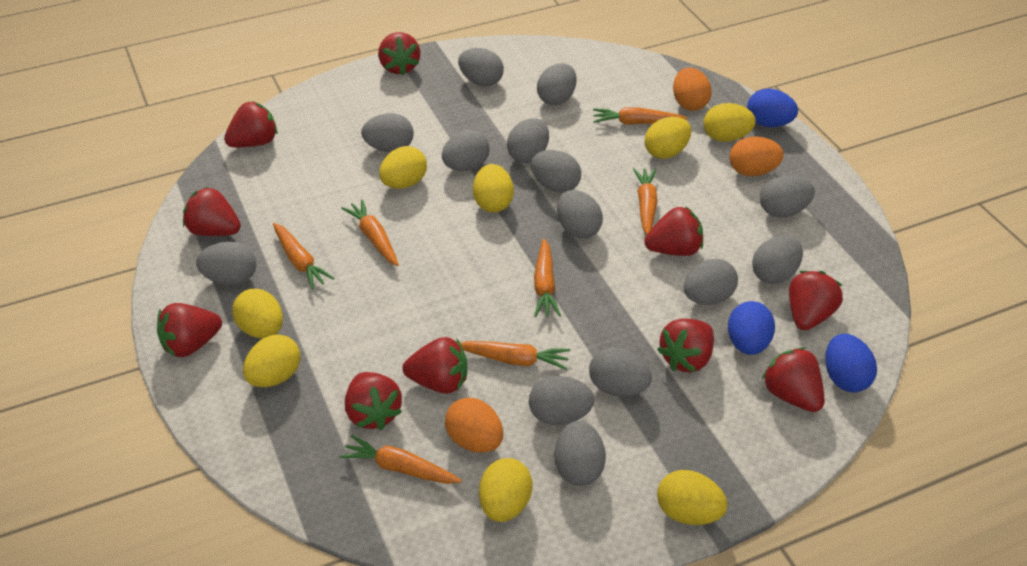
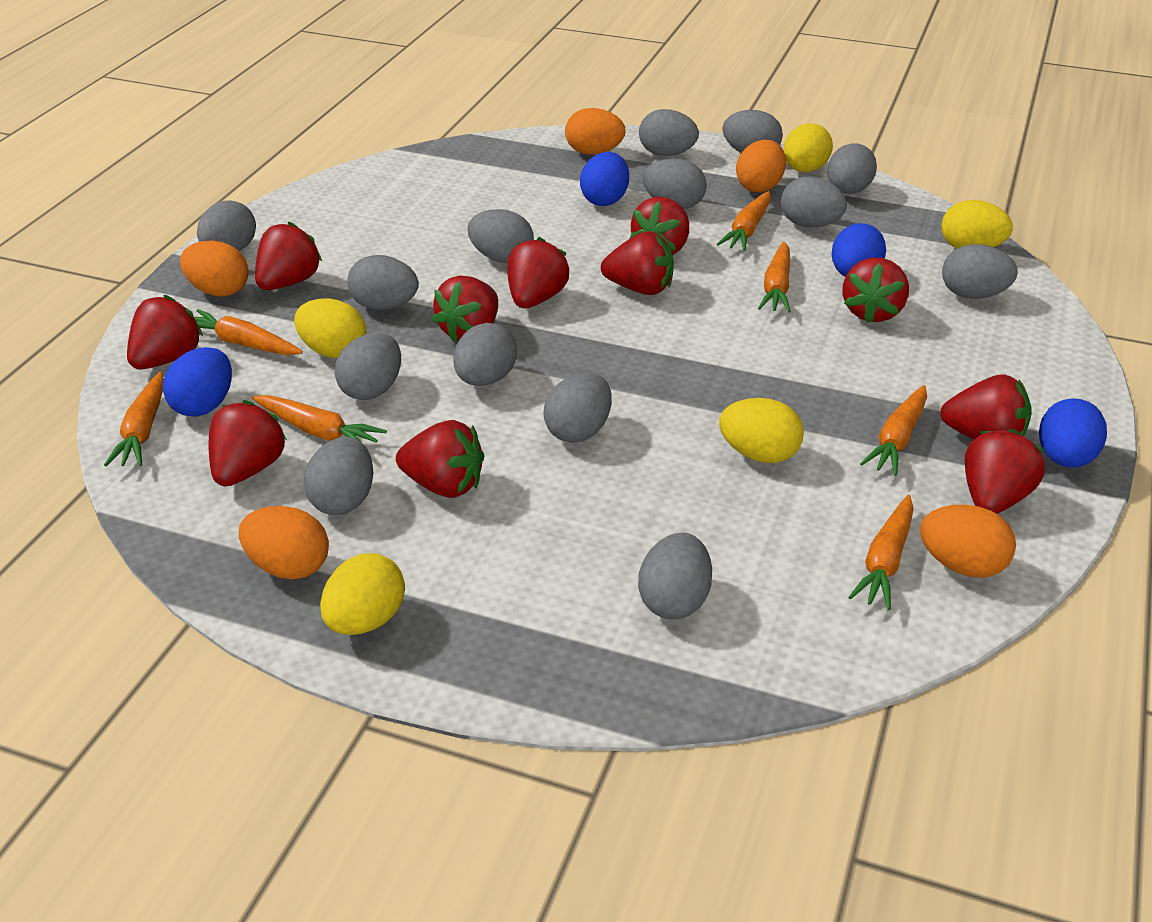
blue egg: [728,301,775,355] [747,89,798,127] [825,334,877,393] = 3 -> [163,347,232,417] [580,152,629,206] [832,223,886,277] [1039,398,1107,468] = 4
orange egg: [445,398,503,452] [673,67,712,111] [730,136,784,176] = 3 -> [180,241,249,297] [239,506,329,579] [565,108,626,154] [736,140,786,192] [920,505,1016,578] = 5
red strawberry: [157,303,222,357] [183,187,241,236] [224,101,277,147] [345,372,402,430] [378,32,420,75] [403,337,467,394] [644,206,703,256] [657,319,714,373] [762,347,824,412] [789,271,843,330] = 10 -> [127,295,203,369] [209,400,287,486] [255,222,322,290] [396,420,484,498] [432,275,498,342] [507,237,569,308] [601,231,674,295] [630,197,689,255] [843,258,909,323] [940,374,1032,439] [965,429,1045,514] = 11
yellow egg: [232,289,283,338] [243,335,300,387] [379,146,427,189] [473,164,514,213] [479,458,532,522] [645,117,691,159] [657,470,728,525] [703,103,756,142] = 8 -> [294,298,366,358] [320,553,405,635] [719,398,804,463] [783,123,833,172] [942,200,1013,249] = 5

